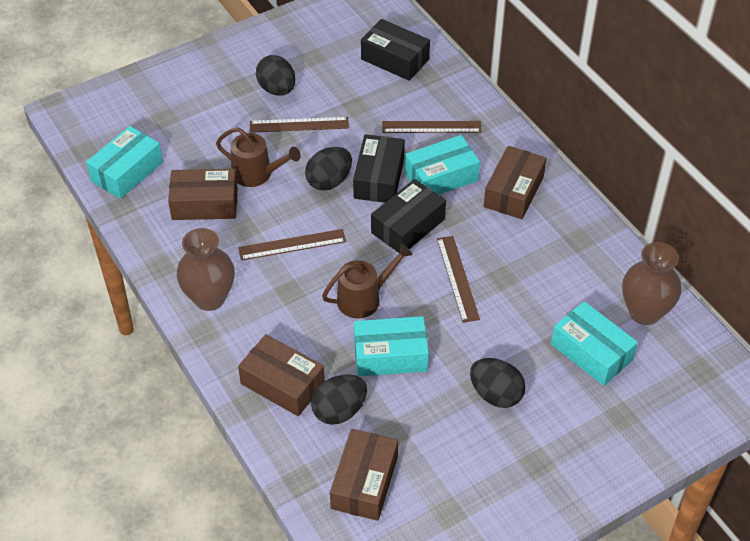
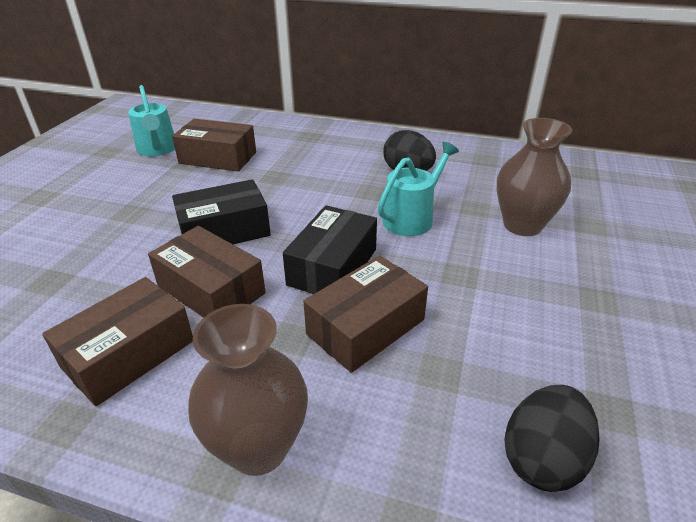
black box: [353,134,405,203] [361,19,430,81] [371,179,446,253] = 3 -> [172,179,271,244] [283,205,377,294] = 2
black egg: [256,55,295,96] [305,147,352,191] [311,374,367,425] [470,358,526,408] = 4 -> [383,130,436,171] [504,385,599,492] = 2
brown ruler: [238,229,346,260] [250,117,349,133] [382,121,481,133] [437,236,480,323] = 4 -> none = 0
brown watering can: [216,128,301,187] [322,244,412,318] = 2 -> none = 0
turquoise box: [86,126,163,199] [354,316,429,376] [405,135,480,195] [551,301,638,386] = 4 -> none = 0
turquoise watering can: none = 0 -> [128,85,175,156] [378,142,459,236] = 2

